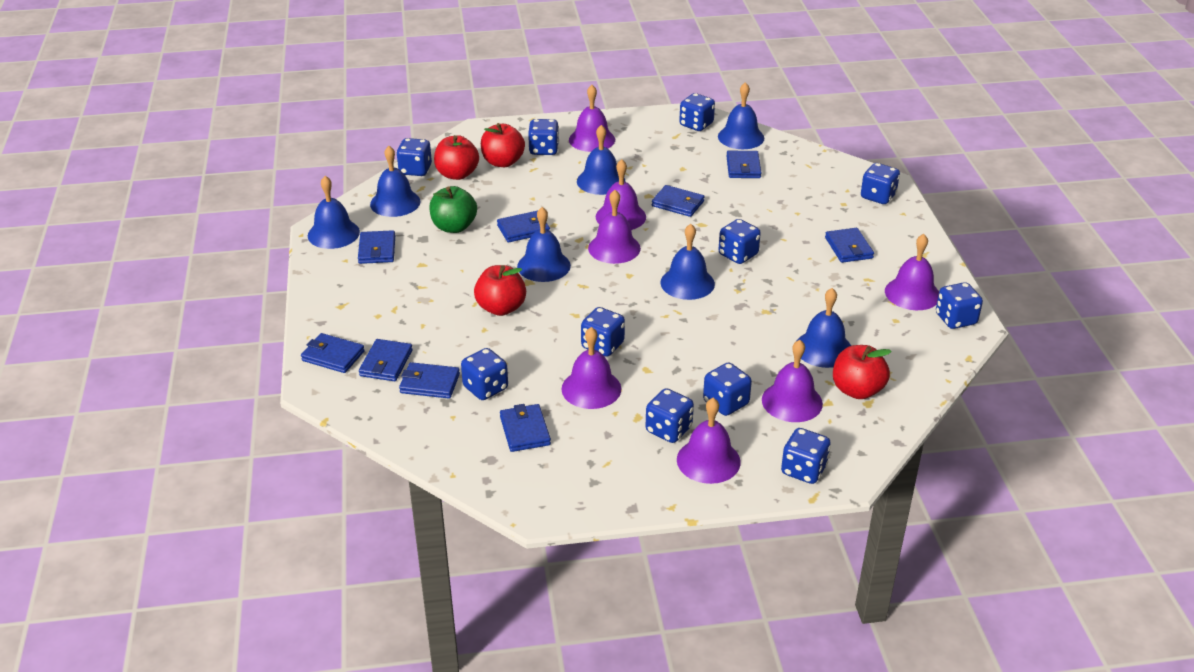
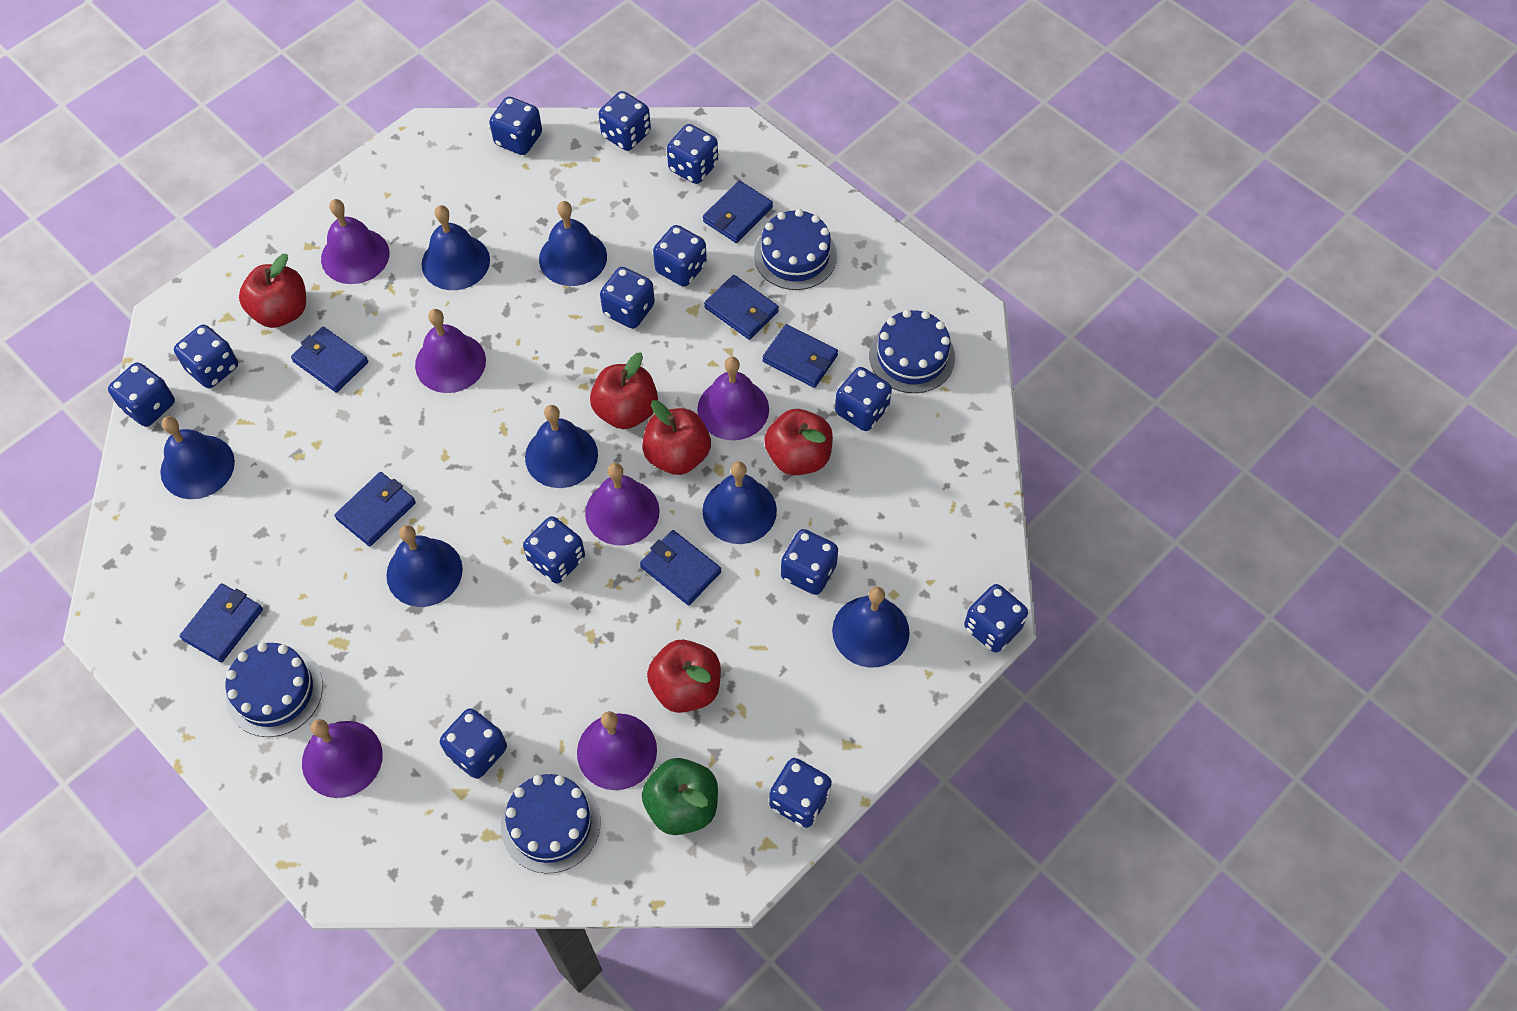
blue cake: none = 0 -> [226,642,323,737] [501,774,601,874] [754,209,837,290] [869,309,955,393] = 4
blue dice: [396,138,432,176] [461,348,508,400] [528,119,559,155] [581,307,625,357] [646,388,694,443] [679,93,715,131] [703,363,752,416] [718,219,761,264] [781,428,831,484] [861,163,900,204] [936,282,983,329] = 11 -> [108,362,175,427] [174,325,238,388] [440,708,507,779] [489,97,542,155] [523,516,585,584] [599,91,651,151] [600,267,655,328] [653,225,707,287] [667,124,718,184] [769,758,832,828] [781,529,838,595] [835,367,892,431] [964,584,1028,653] = 13
blue wallet: [301,333,365,373] [358,230,395,264] [359,339,413,381] [399,362,460,399] [497,211,550,243] [500,404,551,452] [652,185,705,217] [726,151,761,178] [825,228,874,263] = 9 -> [180,583,263,662] [291,326,368,393] [334,472,416,546] [640,530,721,605] [703,180,773,243] [704,275,779,340] [762,324,838,388] = 7
purple bell: [561,327,621,409] [569,85,615,152] [588,190,641,264] [596,159,646,230] [677,398,741,484] [762,340,823,422] [885,234,939,310] = 7 -> [302,719,383,798] [321,199,389,284] [415,309,486,393] [577,711,657,790] [585,463,660,546] [697,357,769,440] = 6
red apple: [434,135,479,180] [474,265,526,316] [481,123,525,167] [833,345,892,399] = 4 -> [239,254,306,328] [590,352,658,429] [642,400,711,475] [647,639,721,713] [764,409,833,475] = 5

